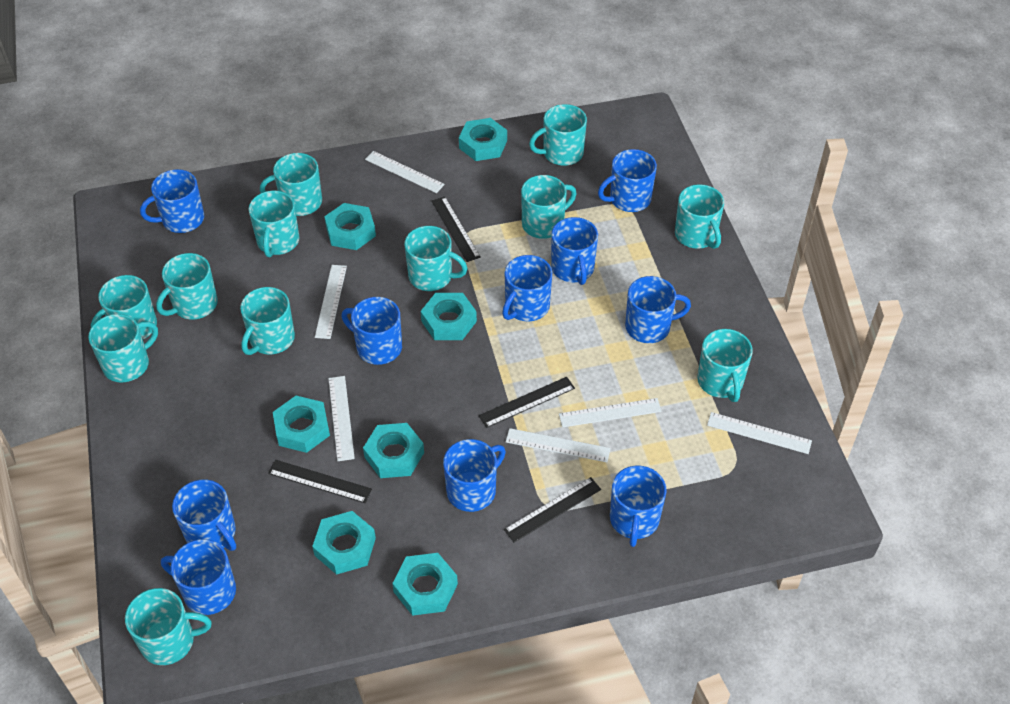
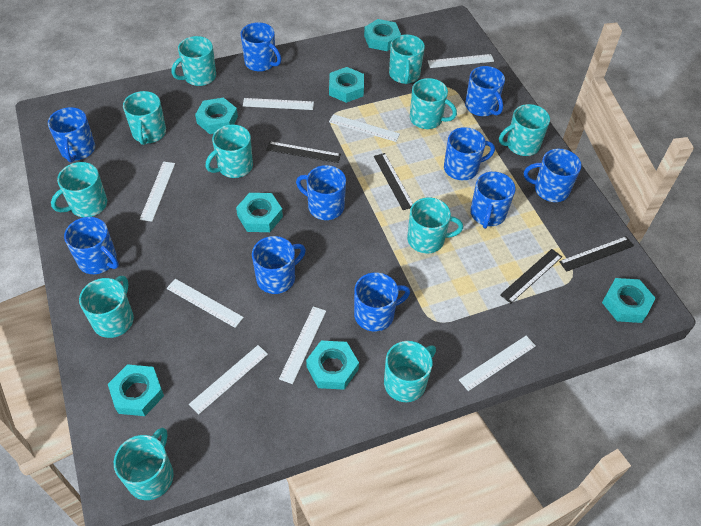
turquoise mug: [88,314,158,383] [91,275,157,339] [125,588,211,665] [156,253,218,320] [240,287,295,355] [249,191,300,257] [260,153,322,216] [404,226,468,291] [521,175,577,239] [529,104,587,166] [675,184,724,249] [697,329,753,402] = 12 -> [51,162,107,217] [79,276,134,338] [114,427,174,500] [123,91,166,145] [171,36,216,86] [206,124,253,178] [384,341,436,402] [389,34,425,84] [407,197,463,254] [410,78,457,129] [499,104,550,156] = 11
white ruler: [315,265,347,339] [328,376,355,461] [365,151,445,193] [506,428,611,462] [559,398,662,428] [707,412,812,454] = 6 -> [140,161,175,222] [166,279,244,328] [189,345,268,414] [243,98,314,110] [279,306,326,384] [329,114,400,142] [428,54,494,68] [459,336,536,391] = 8

